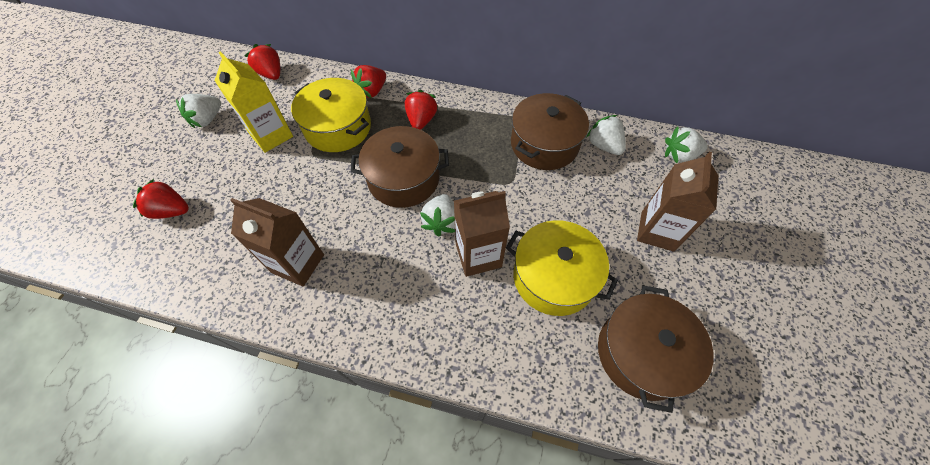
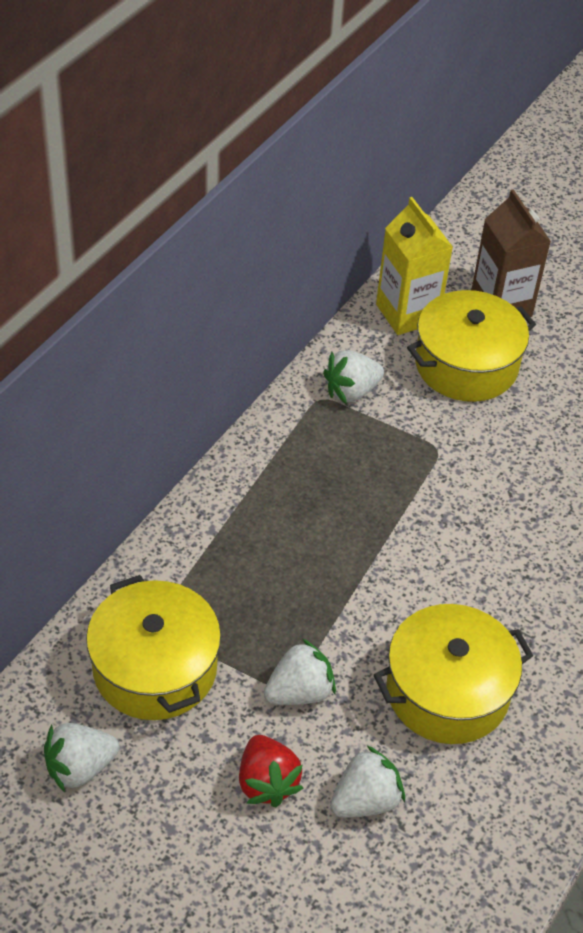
brown carton: [230,198,324,286] [454,191,510,277] [637,152,718,252] = 3 -> [471,189,551,317] = 1
brown pot: [351,126,449,208] [511,93,589,170] [598,286,714,413] = 3 -> none = 0
red strawberry: [133,179,189,219] [245,44,280,80] [351,65,386,98] [405,90,438,130] = 4 -> [239,735,303,807] = 1
yellow pot: [291,78,371,152] [506,220,618,316] = 2 -> [86,575,221,720] [374,604,533,744] [407,290,536,402] = 3

